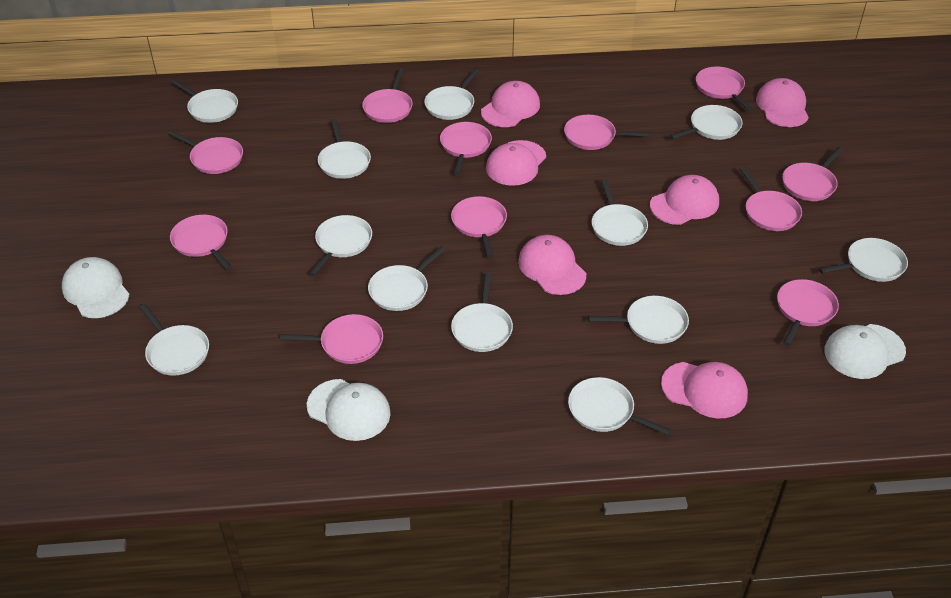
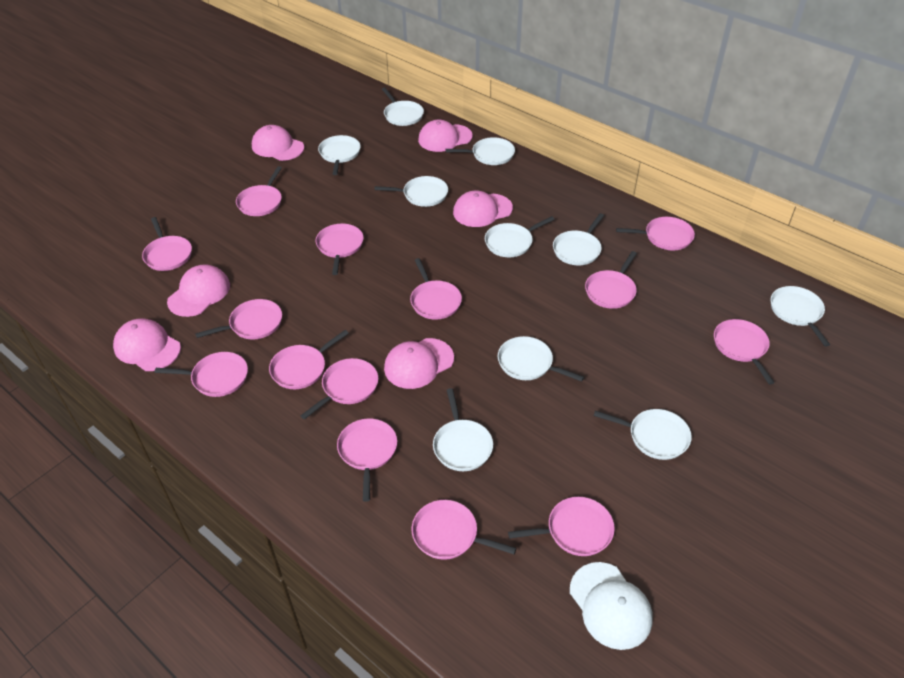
pink pan: [168,130,243,174] [170,215,232,270] [280,314,383,364] [362,68,413,123] [440,122,492,175] [451,196,507,258] [564,115,649,150] [696,67,753,111] [740,167,802,231] [777,279,839,346] [782,147,843,201] = 11 -> [142,217,192,271] [155,352,248,397] [195,299,282,339] [236,166,282,216] [269,330,349,389] [300,358,378,420] [316,223,364,275] [337,418,397,502] [410,258,462,320] [412,500,516,560] [508,497,615,556] [585,251,637,309] [616,217,695,251] [714,319,775,385] = 14
white cap: [62,257,130,318] [307,379,391,441] [824,324,906,379] = 3 -> [570,562,653,650] = 1
white pan: [139,304,209,376] [171,80,238,123] [309,215,372,276] [318,119,371,179] [368,246,445,311] [424,68,479,120] [451,273,513,352] [568,377,671,435] [588,296,689,344] [592,178,648,246] [670,105,743,140] [819,238,908,282] = 12 -> [318,135,361,175] [375,176,448,207] [382,88,424,126] [433,388,493,471] [445,137,515,165] [485,216,555,257] [498,336,584,382] [553,213,604,265] [594,409,692,460] [771,286,830,347] = 10

